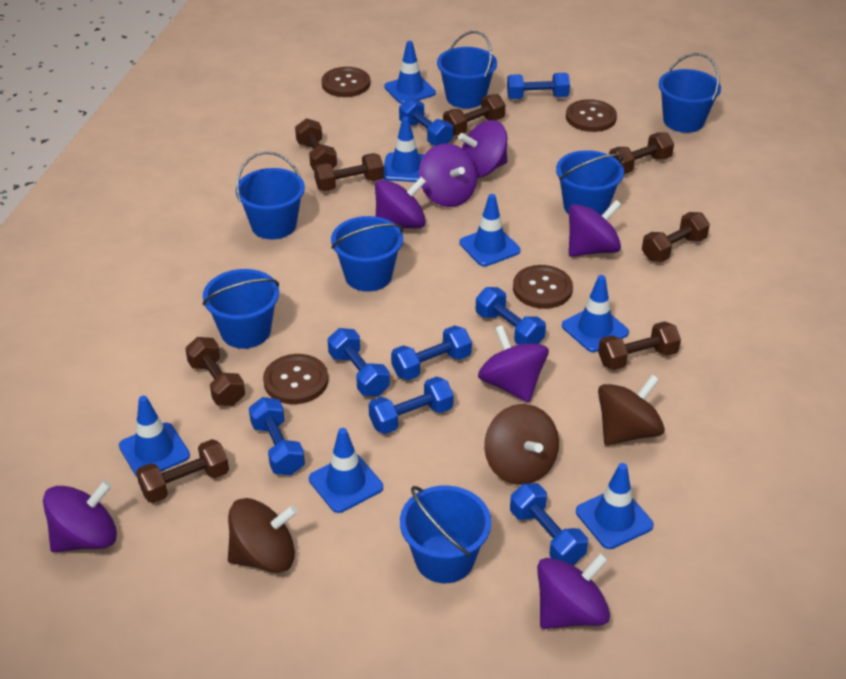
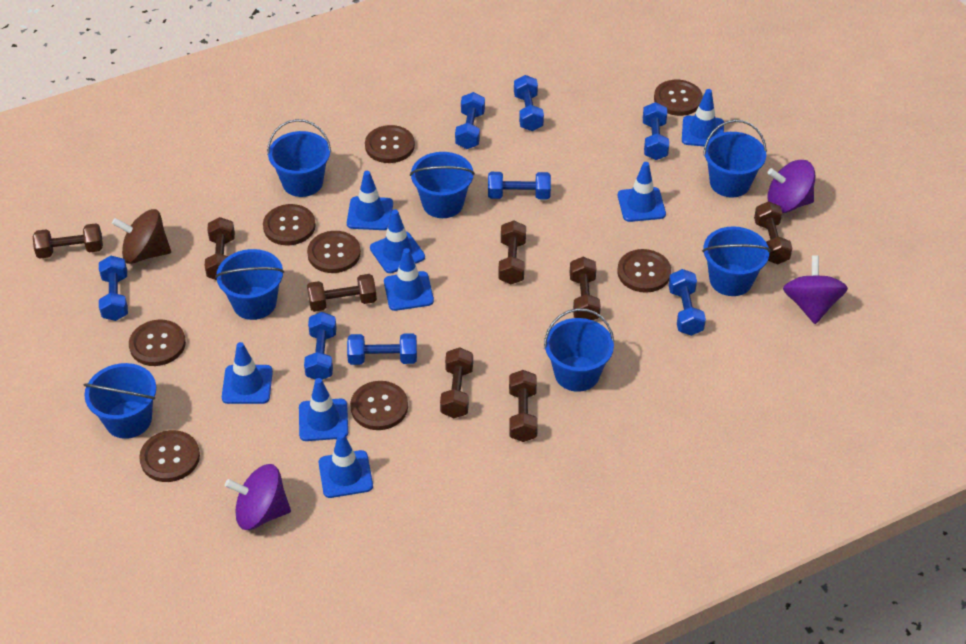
blue traffic cone: [119,396,190,477] [309,428,383,513] [383,117,425,182] [384,41,436,104] [459,194,520,267] [562,275,629,352] [576,463,654,549] = 7 -> [222,342,273,404] [299,378,348,441] [319,433,373,498] [347,171,393,230] [370,210,425,273] [384,248,434,311] [618,162,666,222] [682,89,724,146] = 8
brown button: [263,354,328,404] [321,67,370,97] [513,265,573,309] [566,99,617,132] = 4 -> [129,320,186,366] [139,430,200,482] [263,204,316,245] [307,231,361,273] [350,381,408,430] [365,125,415,163] [617,249,671,293] [654,80,703,116] = 8
brown spinning top: [228,498,298,573] [484,404,559,485] [598,375,665,446] = 3 -> [112,209,171,264] = 1
purple spinning top: [43,481,117,552] [375,177,427,228] [419,143,477,207] [458,120,507,178] [478,325,549,403] [537,553,610,629] [569,200,621,257] = 7 -> [225,464,291,530] [768,160,815,213] [783,255,848,324] = 3

